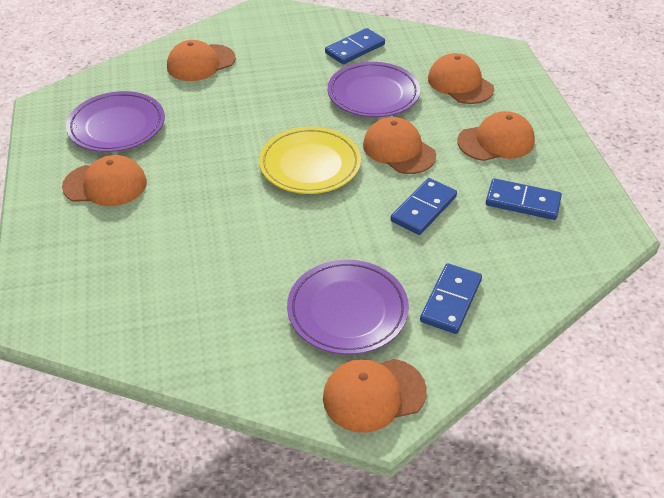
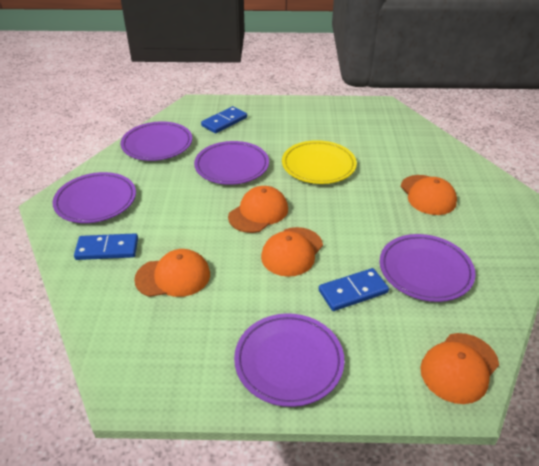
blue domino: [325,28,385,64] [391,178,457,235] [420,263,482,334] [486,178,562,220] = 4 -> [74,233,138,260] [201,106,247,133] [319,268,389,311] = 3
orange cap: [62,155,147,206] [167,40,236,81] [323,359,427,433] [363,117,436,174] [428,53,494,104] [457,111,535,161] = 6 -> [134,249,210,297] [228,186,288,233] [261,227,323,277] [401,175,457,215] [420,333,499,404] = 5
purple plate: [66,91,165,152] [287,260,409,355] [328,62,420,117] = 3 -> [52,172,136,223] [121,121,192,161] [194,141,269,185] [234,313,345,407] [379,234,476,302] = 5

